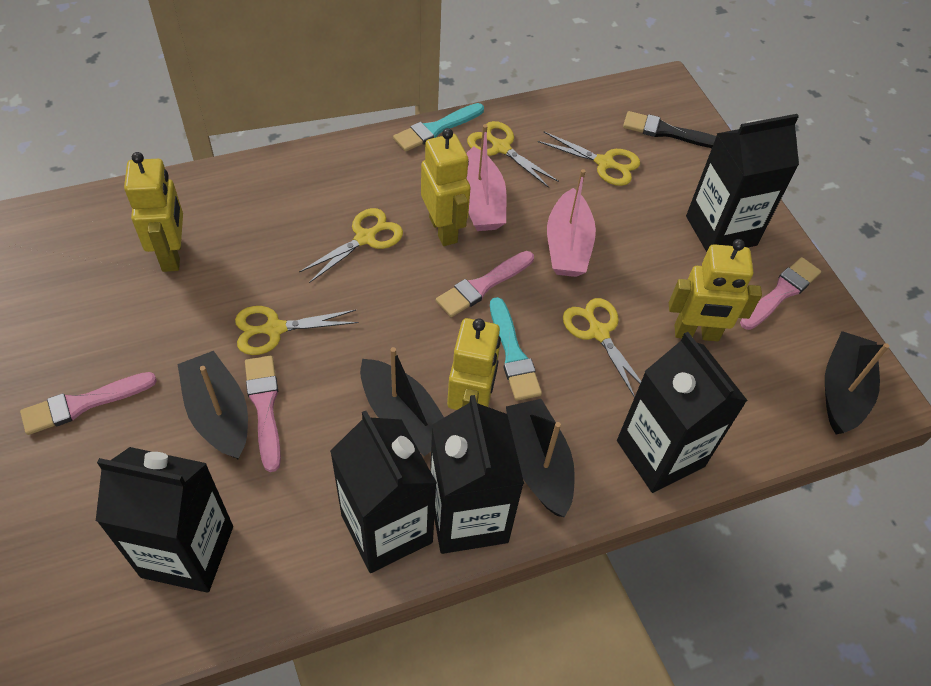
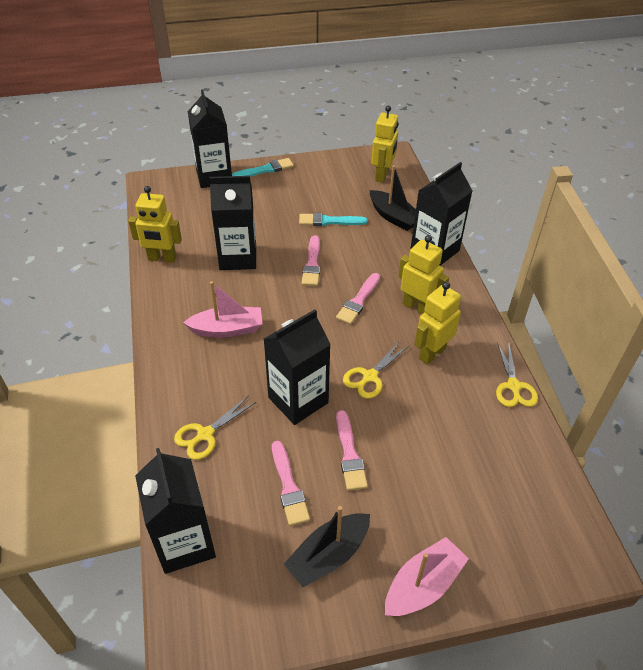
black boat: [177,351,248,459] [360,347,444,456] [506,399,575,517] [825,331,889,434] = 4 -> [284,506,370,587] [370,165,416,231] = 2
black brush: [623,111,716,148] = 1 -> none = 0
yellow scissors: [235,306,359,355] [299,208,403,283] [467,121,559,188] [538,132,640,186] [563,298,641,398] = 5 -> [174,395,256,460] [343,341,409,399] [496,341,538,407] = 3

